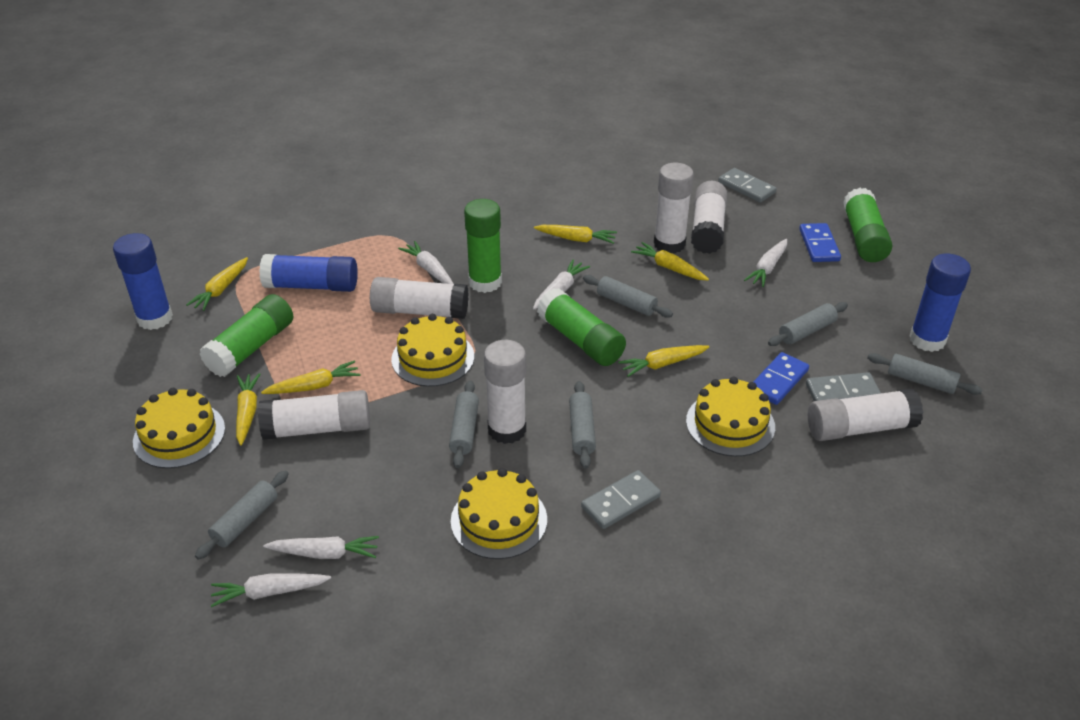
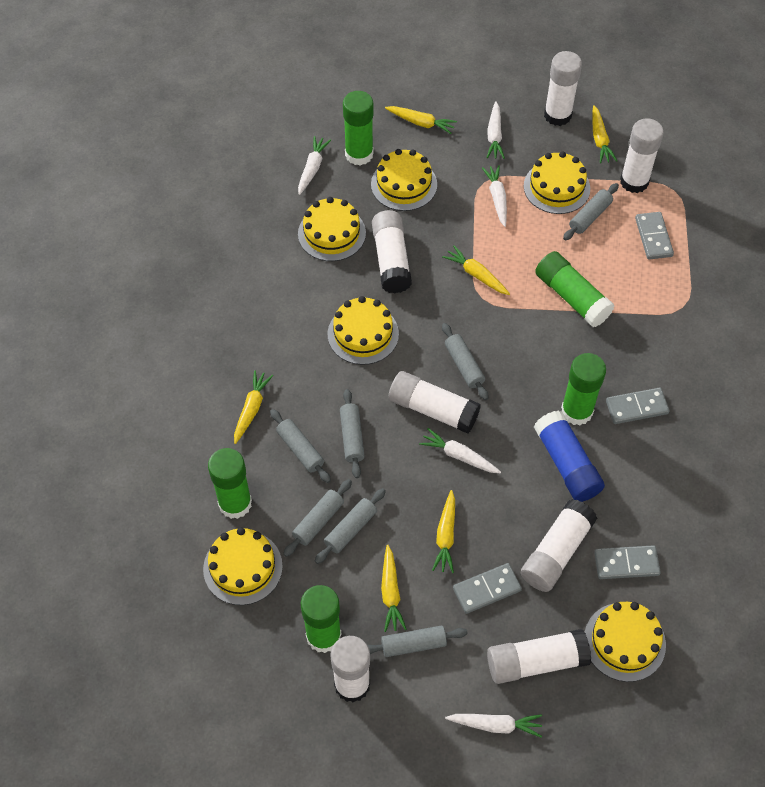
blue domino: [753,352,809,405] [799,223,841,262] = 2 -> none = 0
blue glue stick: [113,233,173,330] [259,254,358,292] [909,254,971,352] = 3 -> [534,410,605,502] = 1
green glue stick: [200,294,293,377] [464,199,502,293] [537,288,626,366] [843,188,892,262] = 4 -> [208,448,252,519] [301,585,342,653] [343,91,374,166] [535,251,615,327] [561,353,606,425] = 5
grey domino: [581,470,661,529] [718,168,776,203] [806,372,881,401] = 3 -> [453,563,522,614] [594,545,661,579] [606,388,670,424] [635,212,674,259] = 4
grey rolling pin: [195,470,289,560] [449,381,479,468] [569,381,596,469] [583,275,673,318] [768,302,848,346] [867,353,982,395] = 6 -> [270,409,331,483] [283,479,352,557] [315,488,386,564] [340,389,365,478] [368,626,468,657] [442,323,488,400] [563,183,619,240] = 7
white glue stick: [258,390,370,440] [370,277,469,319] [484,340,526,444] [654,163,694,254] [691,181,727,254] [808,389,923,441] = 6 -> [330,636,370,703] [372,210,412,293] [389,371,481,434] [487,629,591,684] [521,499,597,592] [544,51,582,126] [620,118,664,193] = 7
yellow cake: [133,388,225,469] [391,314,474,387] [451,468,547,559] [686,377,775,457] = 4 -> [203,527,283,605] [298,197,366,261] [328,296,399,365] [371,149,437,211] [524,151,590,214] [584,602,666,682] = 6

